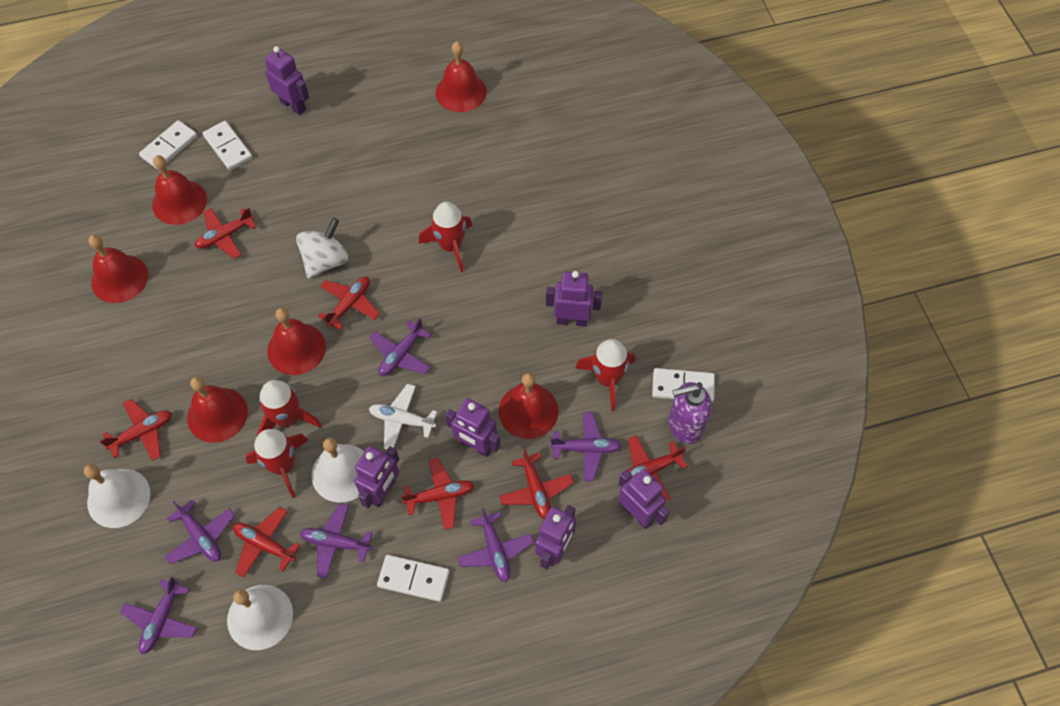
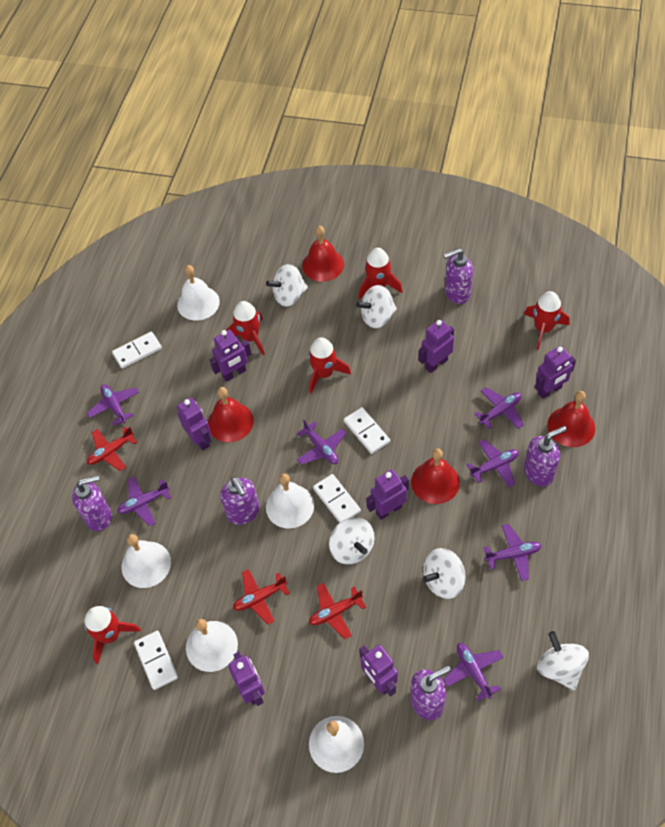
purple plane: [121,576,197,654] [165,499,235,564] [300,503,372,579] [369,318,431,376] [457,508,534,582] [550,412,622,481] = 6 -> [87,384,139,426] [117,476,171,526] [297,420,347,465] [443,643,504,702] [467,439,519,487] [474,387,524,429] [484,524,542,581] = 7
purple robot: [265,46,309,115] [354,446,399,508] [445,398,500,457] [535,505,576,570] [546,271,602,327] [618,469,670,529] = 6 -> [177,398,211,451] [210,330,252,382] [229,651,265,706] [359,644,398,697] [366,469,409,520] [419,319,454,373] [535,346,576,399] = 7
purple soap dispenser: [669,382,712,444] = 1 -> [72,475,112,531] [220,477,260,525] [410,665,451,721] [444,248,473,304] [524,426,567,486] = 5
red bell: [88,235,148,303] [152,155,207,225] [187,377,248,443] [267,308,326,375] [436,42,487,112] [499,373,559,439] = 6 -> [208,387,254,442] [302,226,344,282] [411,448,460,504] [547,391,595,447] = 4
red plane: [100,399,172,461] [195,208,257,259] [233,507,301,578] [318,277,380,330] [401,458,474,530] [499,448,574,519] [627,435,688,501] = 7 -> [87,427,137,471] [233,569,290,625] [309,583,366,639] = 3
red rocket: [246,429,308,498] [257,380,322,435] [419,202,472,272] [576,339,636,411] = 4 -> [84,606,141,664] [226,301,265,355] [308,337,351,394] [359,248,403,299] [524,291,570,350] = 5
white bell: [84,464,151,528] [227,585,293,650] [312,438,364,503] = 3 -> [121,534,171,588] [177,265,220,321] [186,619,238,672] [266,473,314,529] [309,716,364,773] = 5
white plane: [369,384,437,450] = 1 -> none = 0
white spinning top: [296,218,348,278] = 1 -> [266,264,308,307] [329,517,375,564] [356,285,397,328] [423,548,466,599] [537,631,589,690] = 5

